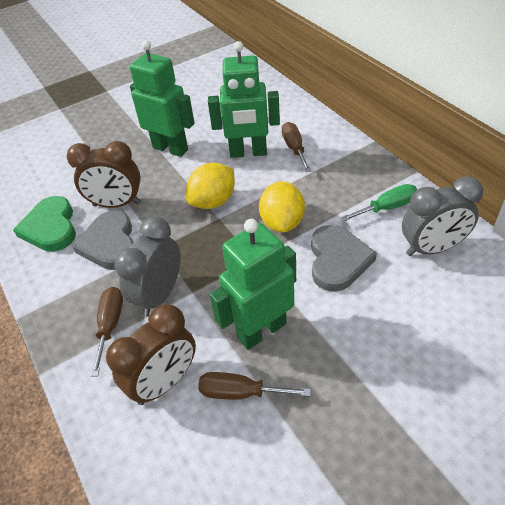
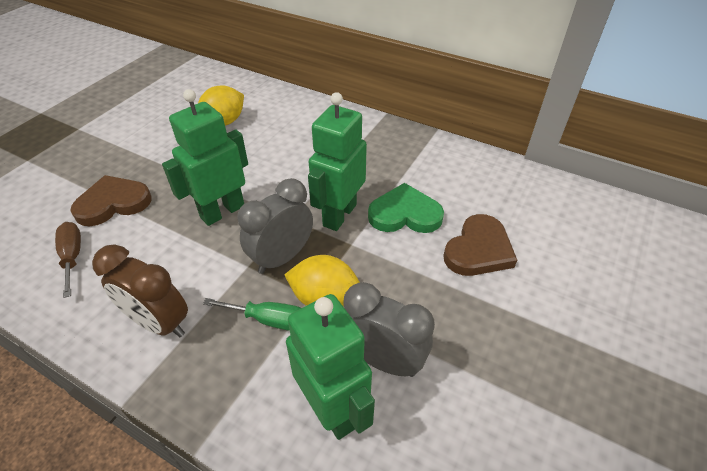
brown clock: [67,141,141,208] [106,304,196,405] = 2 -> [92,244,188,337] = 1
brown heart: none = 0 -> [70,175,152,226] [443,214,517,276] = 2
brown screwdriver: [91,287,123,377] [198,372,311,400] [282,122,311,172] = 3 -> [55,222,81,298] = 1
grey heart: [72,210,133,270] [311,225,377,292] = 2 -> none = 0

